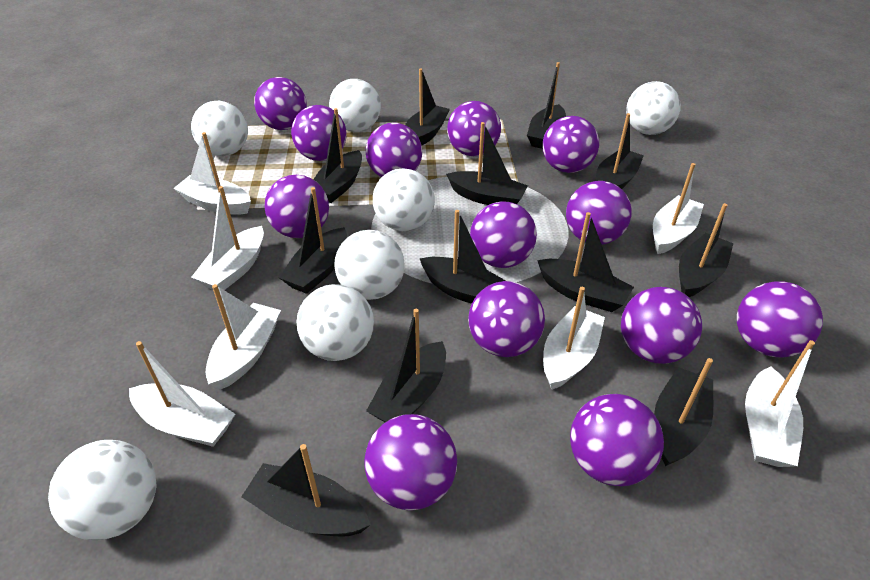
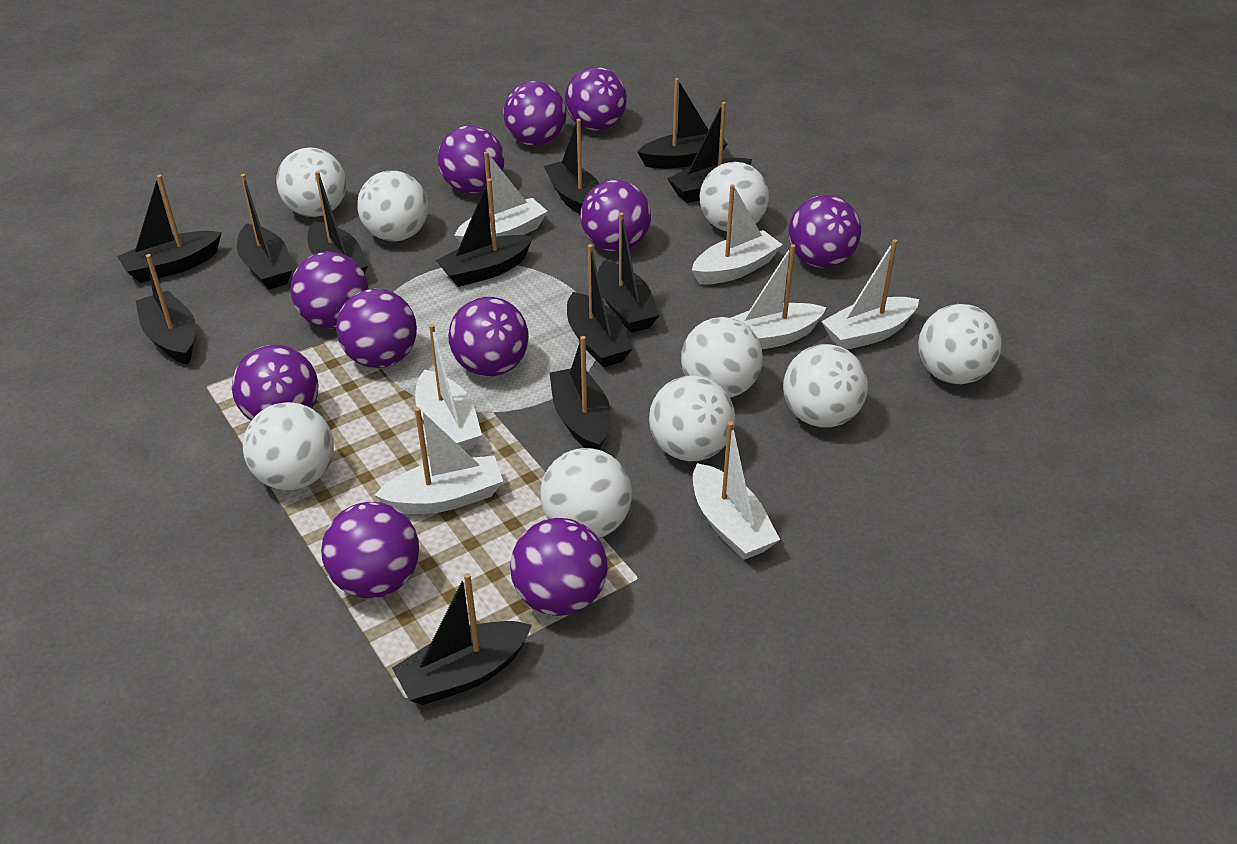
purple ball: [254,77,307,130] [264,175,329,238] [291,105,346,161] [364,414,457,510] [366,123,422,177] [447,101,501,156] [468,281,545,357] [470,201,537,268] [543,116,599,173] [566,181,632,245] [570,394,664,486] [621,287,702,364] [737,281,823,358] = 13 -> [232,345,318,421] [290,252,369,329] [321,502,419,598] [336,288,417,368] [438,125,504,193] [448,297,529,376] [503,81,566,146] [510,518,608,616] [565,67,627,131] [581,180,651,252] [789,195,861,268] = 11
white ball: [48,440,157,540] [191,101,248,156] [296,284,374,361] [329,79,381,132] [334,230,405,300] [373,169,435,231] [626,81,681,135] = 7 -> [243,402,334,490] [276,147,346,217] [357,171,428,241] [540,448,632,538] [649,376,735,462] [681,317,763,398] [699,162,769,231] [783,344,868,428] [918,304,1002,384] = 9

